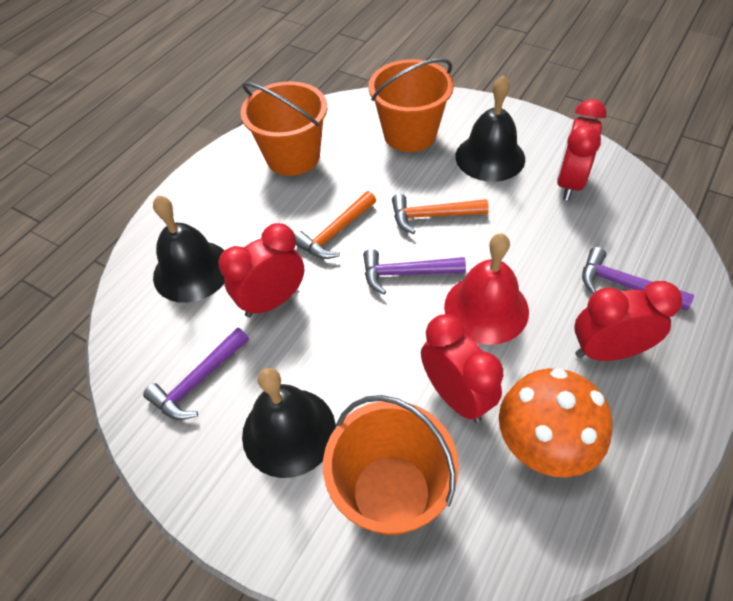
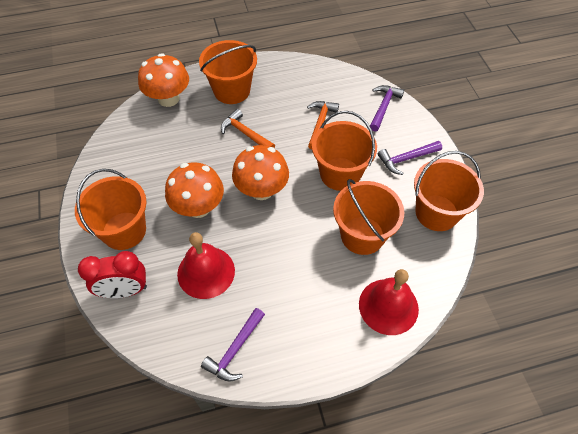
black bell: [153,196,225,303] [242,368,336,478] [456,76,525,182] = 3 -> none = 0
orange bucket: [241,81,327,176] [323,395,459,535] [368,58,454,152] = 3 -> [75,169,147,250] [199,40,257,104] [312,111,377,191] [333,179,404,255] [414,151,484,231] = 5
orange mushroom: [499,368,613,477] = 1 -> [138,53,189,107] [165,162,224,218] [232,145,289,200] = 3
red bell: [444,233,529,345] = 1 -> [177,232,235,299] [359,269,419,335] = 2
red clock: [218,223,304,317] [421,314,503,422] [557,99,607,200] [574,281,682,361] = 4 -> [78,251,147,298] = 1

